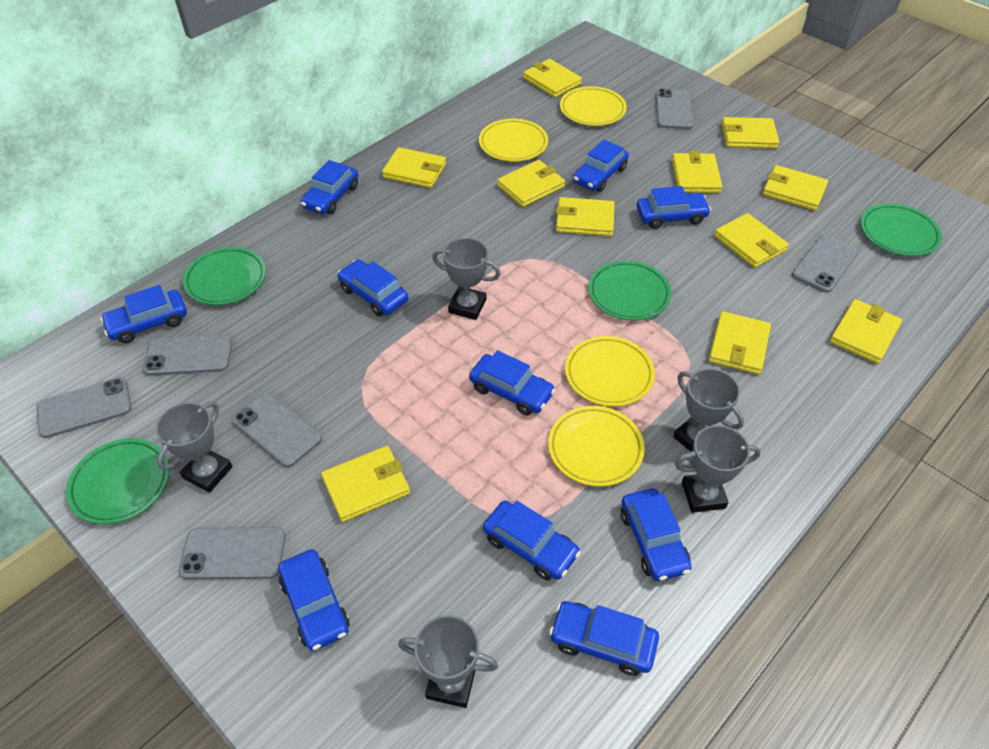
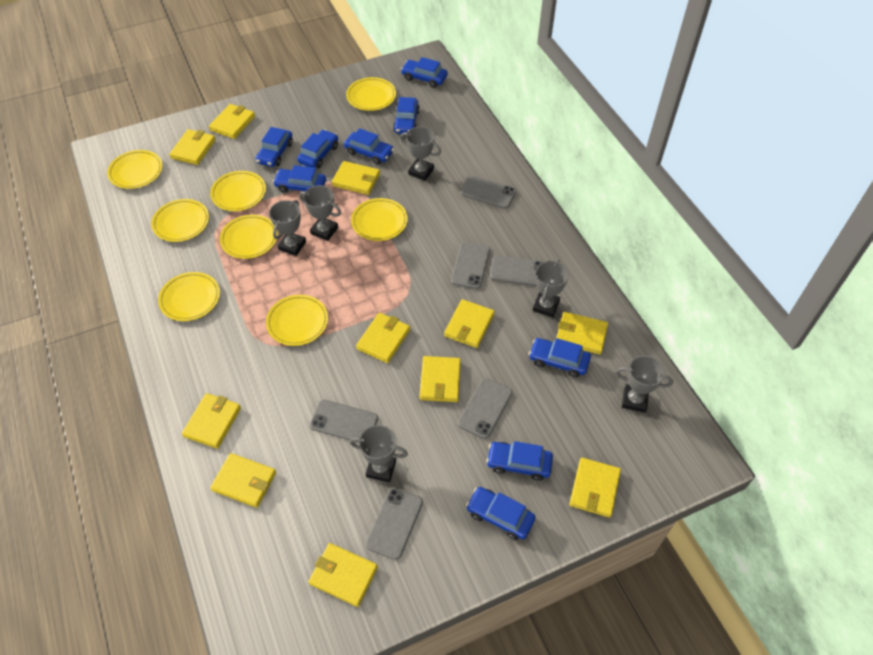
blue car: [100,285,187,343] [278,549,350,651] [301,160,358,214] [337,259,408,316] [469,350,555,415] [483,500,581,580] [549,601,659,676] [573,140,629,192] [621,488,692,581] [637,186,711,229] = 10 -> [256,127,293,167] [273,165,326,193] [297,130,338,168] [344,128,394,164] [393,97,420,134] [401,57,448,88] [466,487,536,540] [486,441,553,481] [529,338,591,377] = 9
green plate: [66,438,169,524] [183,247,266,305] [588,260,671,320] [861,203,942,256] = 4 -> none = 0
grey trophy: [155,402,232,493] [398,615,498,708] [432,238,501,320] [673,368,744,452] [675,425,761,513] = 5 -> [269,200,306,256] [299,185,341,241] [349,425,408,482] [400,127,441,181] [533,260,569,317] [616,356,673,413] = 6
yellow plate: [479,119,548,162] [548,406,645,487] [560,86,627,126] [565,336,655,407] = 4 -> [107,150,163,189] [151,199,209,242] [158,272,220,321] [210,171,266,211] [220,215,278,259] [266,295,328,346] [346,77,396,111] [351,198,408,241] = 8

